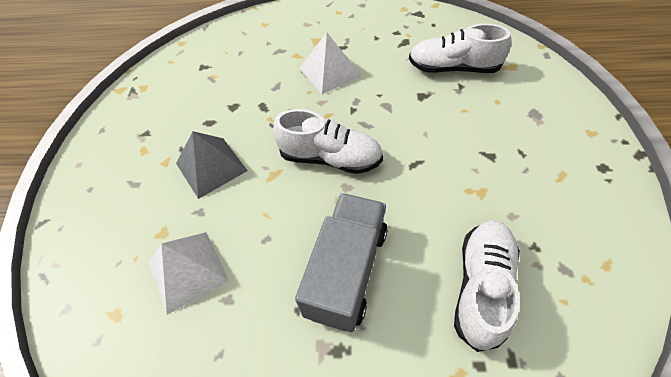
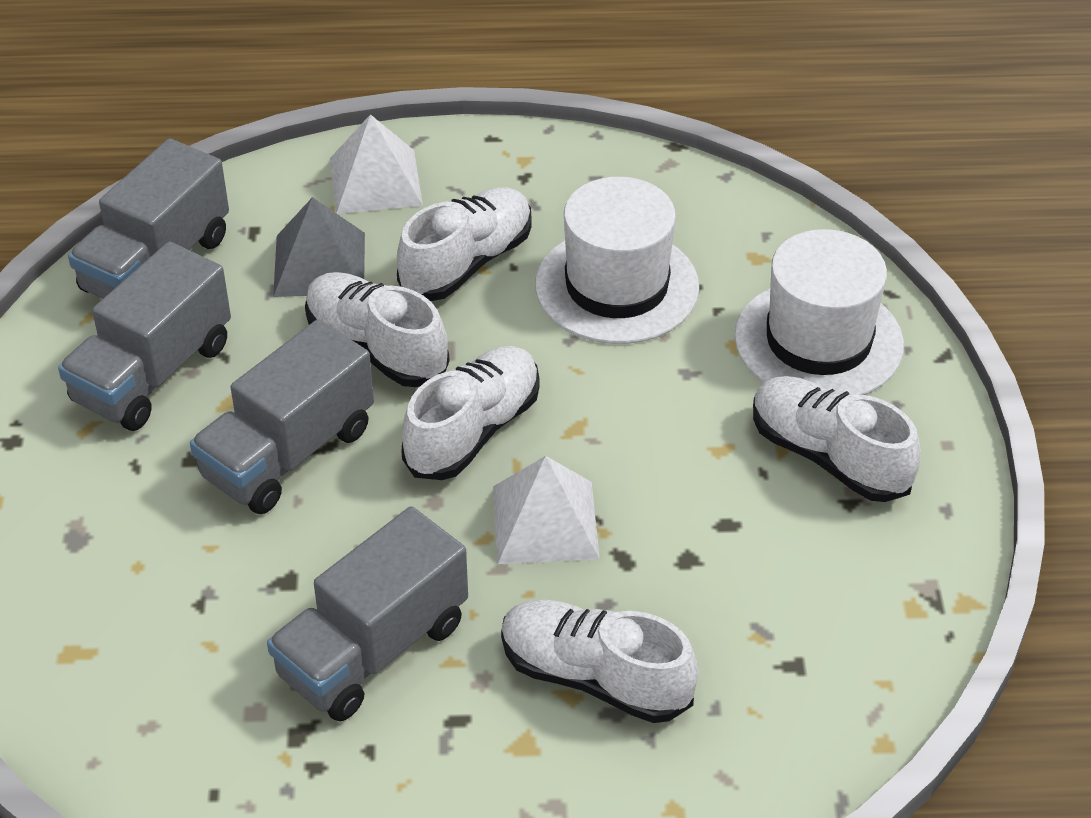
grey truck: [295,193,387,332] = 1 -> [58,242,231,431] [68,138,229,299] [190,319,374,514] [267,506,468,722] = 4
white hat: none = 0 -> [535,177,699,344] [735,229,904,395] = 2
white shoe: [273,109,383,174] [409,24,511,73] [454,220,520,352] = 3 -> [305,272,450,387] [397,187,532,301] [402,346,540,480] [501,600,699,723] [753,376,921,502] = 5

